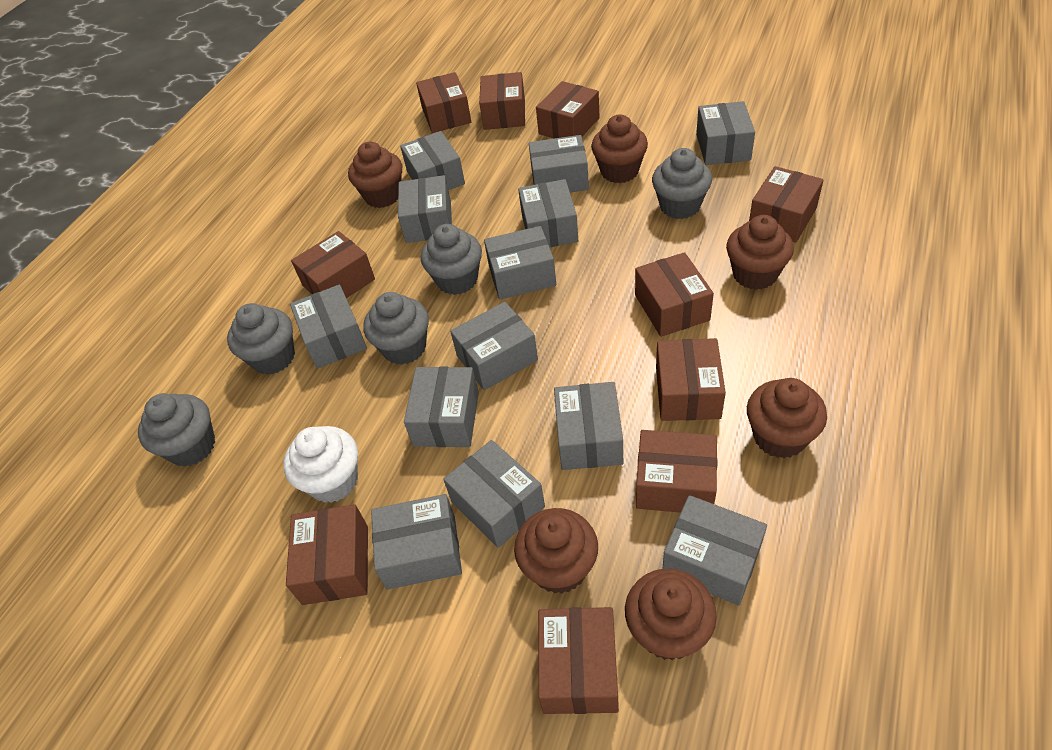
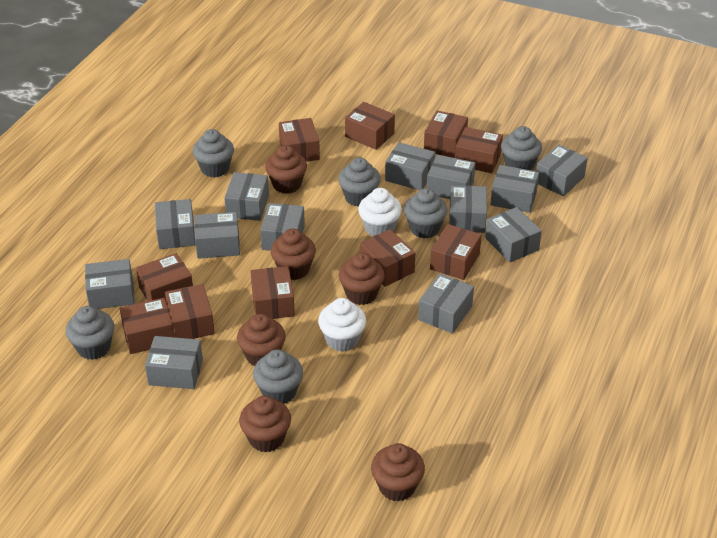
grey cupcake: [138,393,215,467] [227,303,295,375] [363,292,429,365] [421,224,482,295] [652,148,712,219] = 5 -> [65,306,114,360] [193,129,234,178] [253,349,303,404] [338,157,381,207] [404,188,448,238] [501,126,542,170] = 6
white cupcake: [283,426,358,503] = 1 -> [318,298,366,352] [358,188,402,236] = 2

